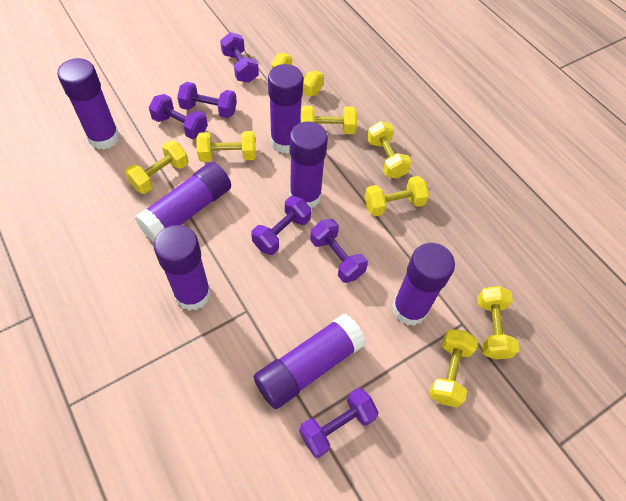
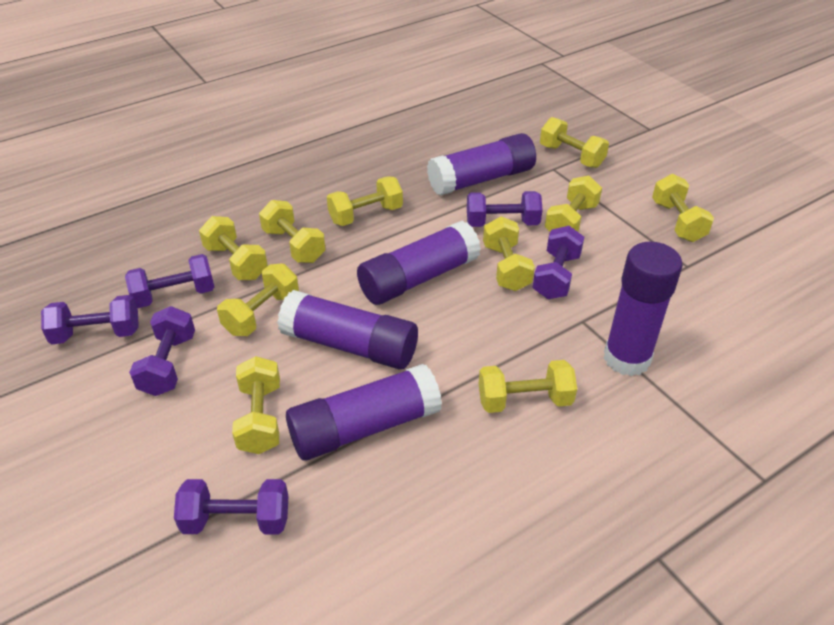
purple glue stick: [57,58,120,150] [135,162,231,242] [154,225,211,311] [254,314,366,409] [268,64,303,153] [290,121,328,208] [392,243,455,326] = 7 -> [277,290,418,369] [286,364,442,461] [357,220,481,305] [427,133,536,196] [604,242,683,376] = 5
yellow dumbbell: [125,140,188,194] [196,131,256,162] [271,53,324,97] [301,106,357,134] [364,176,429,217] [367,121,412,179] [429,329,478,407] [477,286,519,360] = 8 -> [199,216,268,280] [217,263,299,336] [232,356,280,454] [259,200,325,263] [327,176,403,226] [479,360,577,413] [483,216,535,291] [540,117,609,168] [545,176,602,232] [652,174,714,242] = 10

